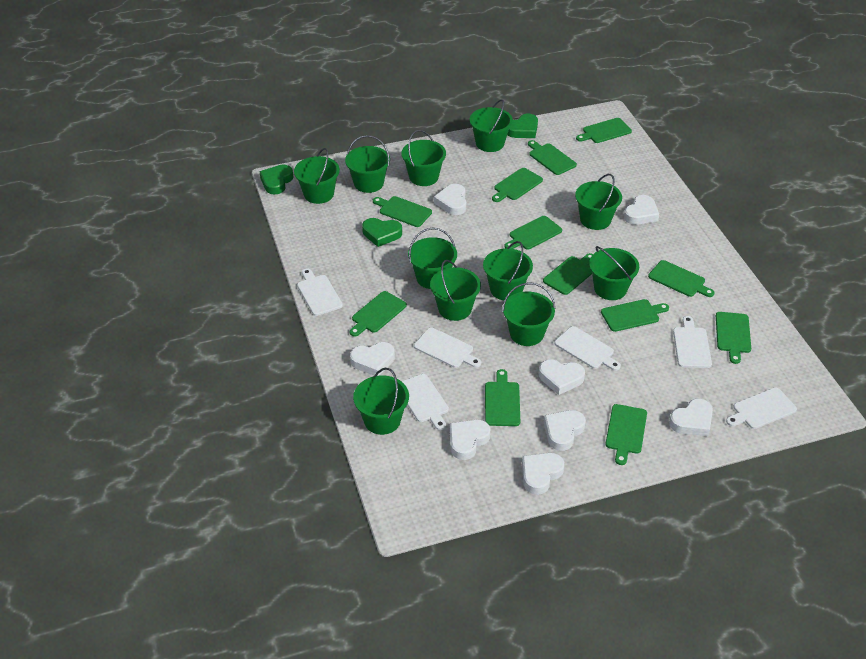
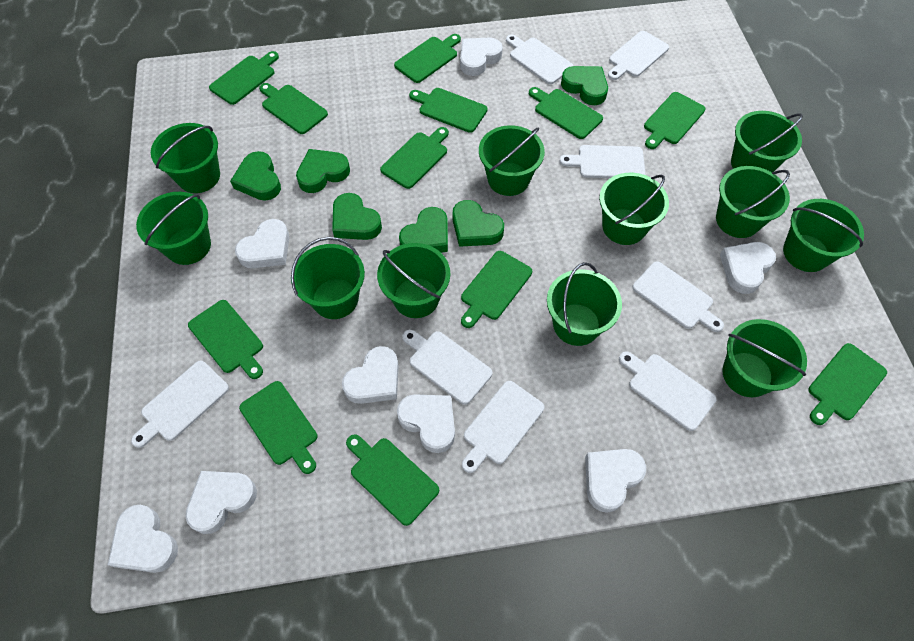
green heart: [260,165,293,195] [362,218,402,247] [507,114,538,138] = 3 -> [230,151,281,201] [296,149,350,193] [332,193,382,240] [399,207,448,253] [453,200,504,247] [561,66,608,105] = 6
white cutting board: [297,268,343,316] [401,374,449,430] [414,328,481,368] [554,326,621,371] [673,316,712,368] [726,388,797,429] = 6 -> [131,361,229,448] [402,329,492,405] [462,381,544,473] [506,35,573,84] [559,145,645,178] [608,31,669,80] [619,351,716,431] [632,261,724,332] = 8

